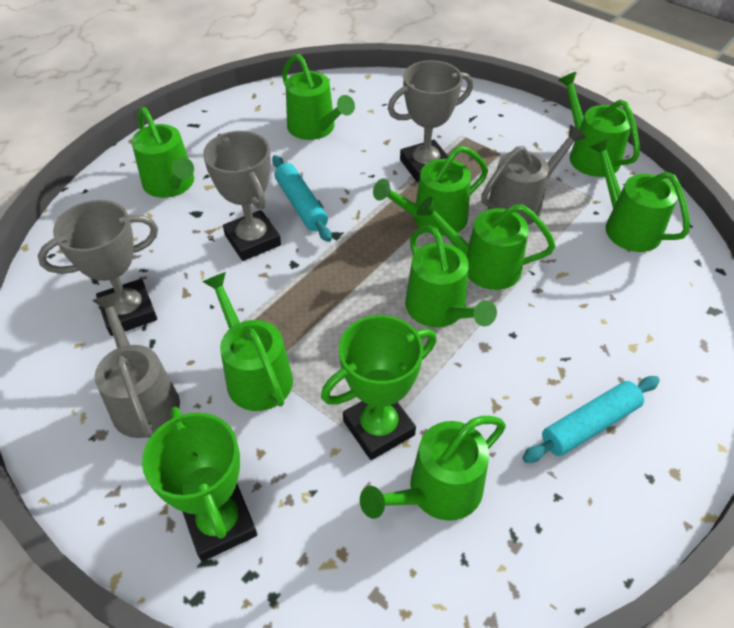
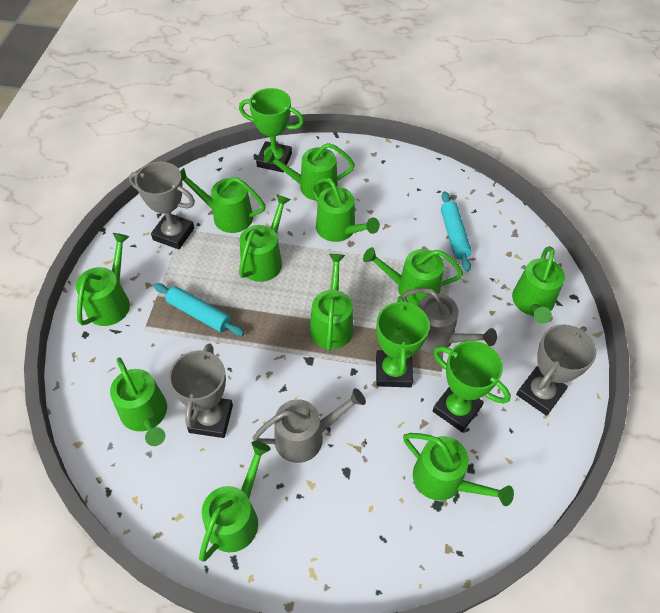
green trophy: [142,407,257,561] [321,315,437,460] = 2 -> [239,88,304,172] [376,296,430,387] [433,341,511,432] = 3
green watering can: [132,107,194,198] [203,272,293,411] [282,54,355,140] [360,416,506,521] [373,146,488,236] [405,226,497,327] [416,197,555,290] [558,72,640,177] [590,138,690,252] = 9 -> [76,233,130,326] [110,358,167,446] [180,168,266,233] [199,441,271,562] [239,194,291,282] [264,143,355,201] [310,254,353,351] [311,178,380,242] [363,247,463,306] [403,433,514,506] [512,246,565,324] = 11

